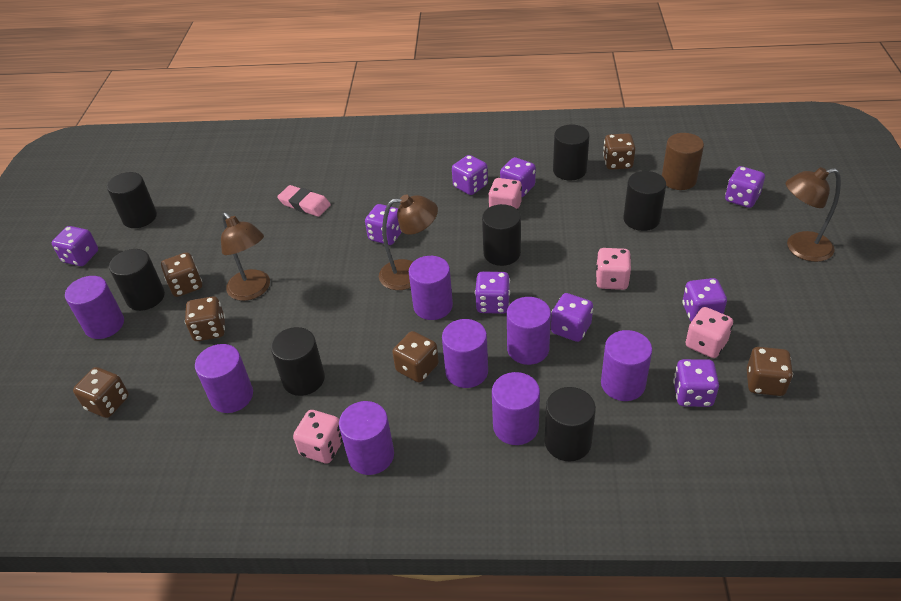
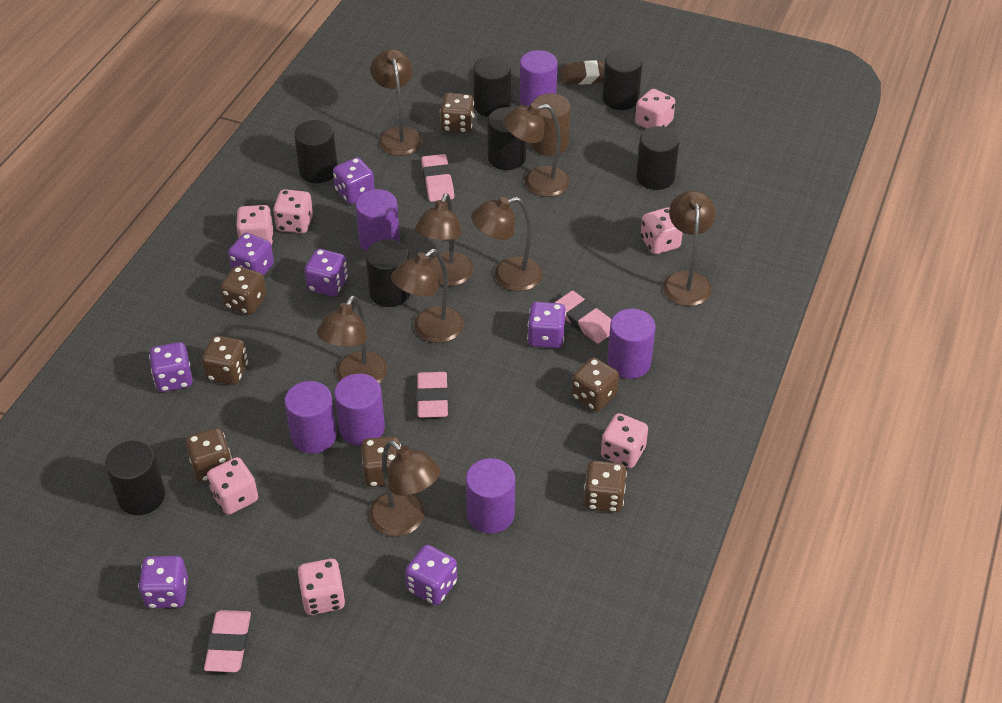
brown dice: [73,367,129,418] [161,252,202,297] [185,296,225,341] [392,331,439,383] [603,133,636,170] [747,347,793,396] = 6 -> [185,428,232,482] [202,335,248,385] [220,266,267,315] [361,436,401,487] [440,93,475,134] [572,357,619,412] [584,461,627,512] = 7
brown eraser: none = 0 -> [560,60,605,85] = 1
brown lamp: [221,212,270,301] [379,194,438,290] [786,167,841,262] = 3 -> [317,295,388,384] [369,440,440,536] [371,49,423,156] [391,249,464,343] [415,193,474,286] [471,197,543,291] [503,103,570,197] [663,190,716,306] = 8
pink dice: [293,410,343,463] [488,178,522,210] [596,248,631,290] [685,307,733,358] = 4 -> [207,457,258,515] [236,205,273,245] [273,189,313,233] [298,559,345,615] [601,413,648,468] [635,89,675,129] [641,207,683,254] = 7
pink eraser: [277,185,331,217] = 1 -> [204,610,251,672] [417,372,448,418] [421,154,454,202] [555,290,611,344] = 4
purple cylinder: [65,276,124,339] [195,344,253,413] [339,401,394,475] [409,256,453,320] [442,319,488,388] [492,372,540,445] [507,297,551,365] [601,330,652,401] = 8 -> [285,381,337,454] [334,374,385,446] [356,189,400,251] [466,458,515,533] [520,50,558,106] [607,309,655,379] = 6
purple dice: [52,226,98,266] [365,204,402,245] [452,155,488,195] [475,272,510,314] [500,157,536,197] [551,293,593,342] [673,359,719,407] [682,278,727,322] [725,166,765,208] = 9 -> [138,556,188,608] [149,342,193,392] [228,233,274,276] [304,249,348,296] [333,157,375,204] [405,545,457,605] [527,302,566,348] = 7

